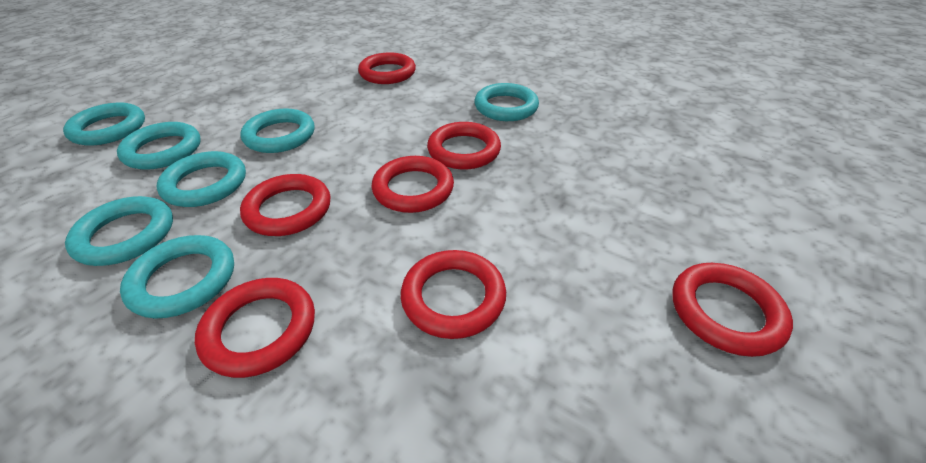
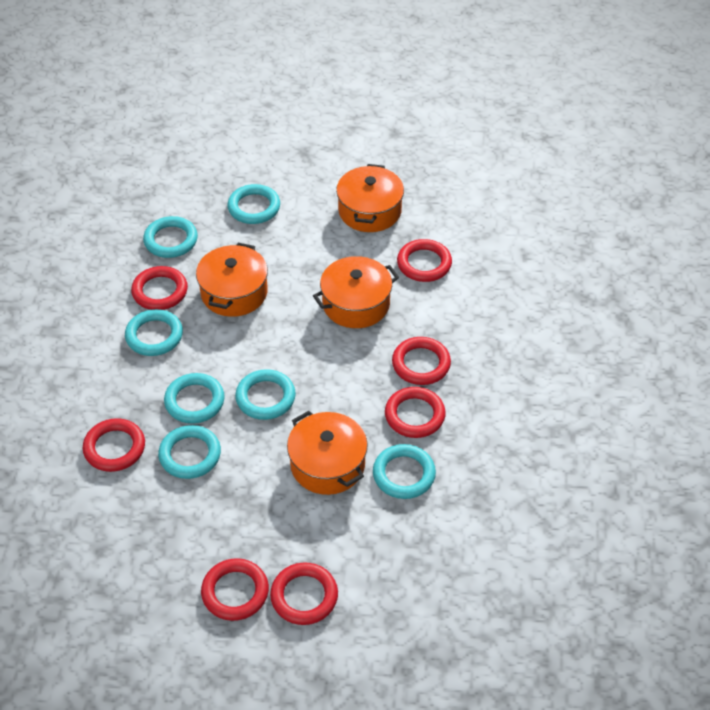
orange pot: none = 0 -> [196,243,268,317] [287,411,368,495] [313,256,399,328] [336,164,404,232] = 4

